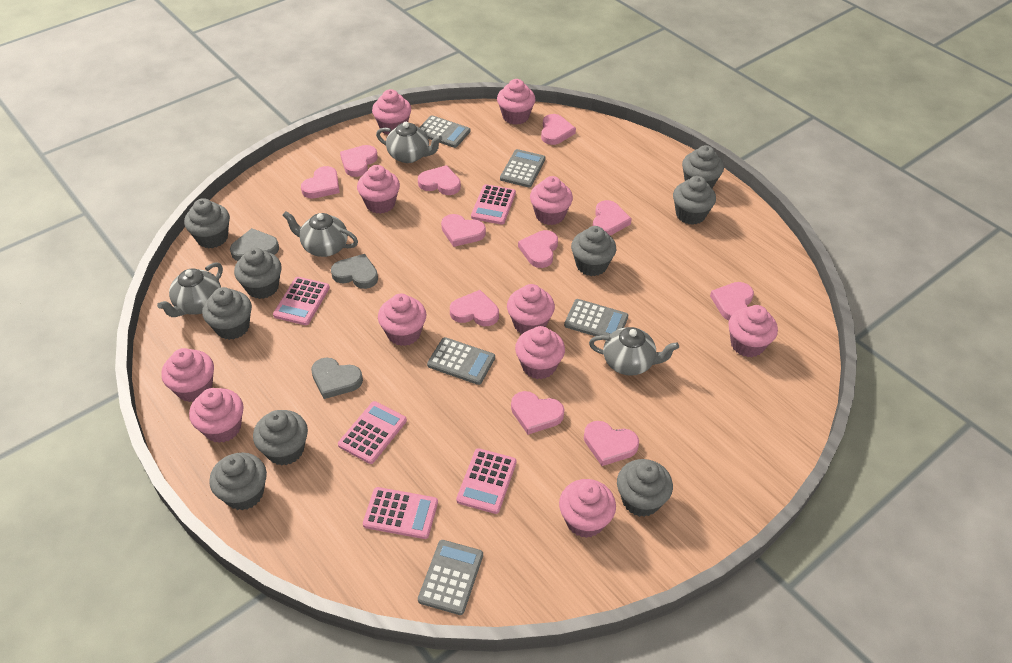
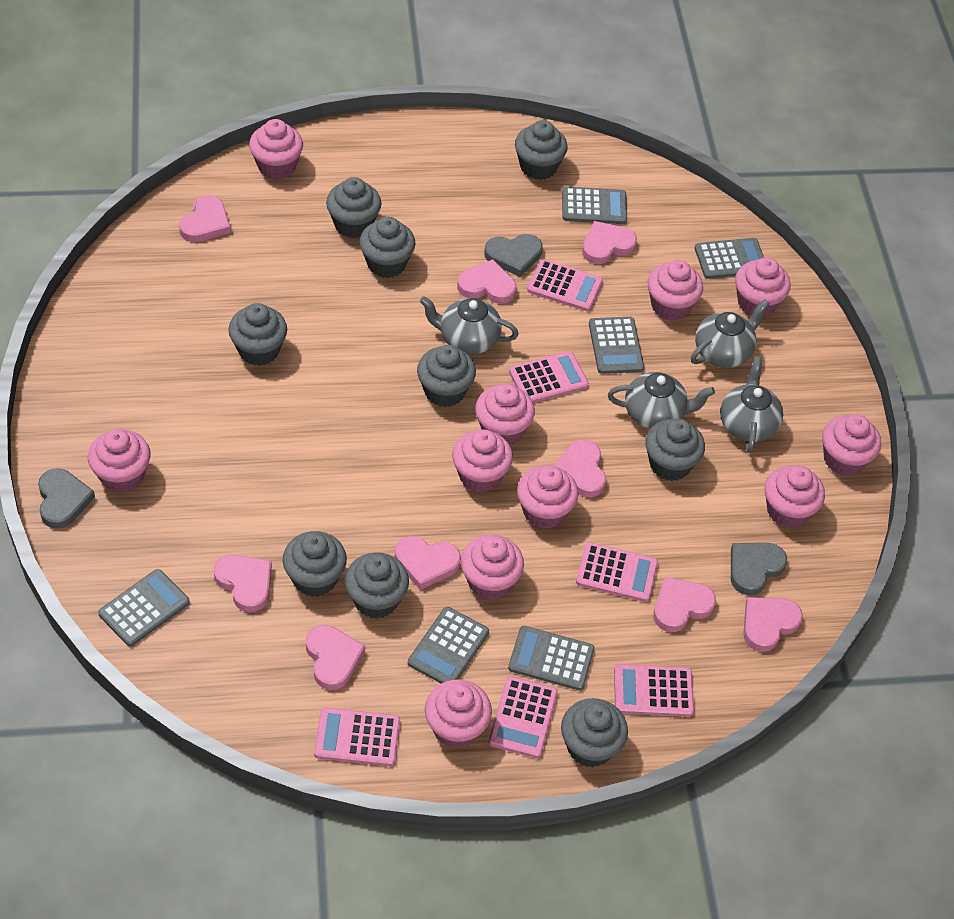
grey calculator: [418,540,483,615] [419,115,470,148] [427,337,495,385] [500,149,546,187] [564,299,628,336] = 5 -> [98,569,190,646] [408,607,489,684] [508,626,595,691] [562,187,627,224] [589,317,644,374] [695,238,764,279] = 6
pink calculator: [273,277,330,325] [338,401,407,464] [363,487,438,539] [456,448,517,514] [471,184,516,225] = 5 -> [314,707,400,766] [489,676,558,758] [509,351,589,403] [527,259,603,311] [576,542,658,602] [614,664,694,717] = 6
pink heart: [301,166,340,199] [340,145,378,177] [418,165,461,195] [441,214,486,247] [450,290,499,326] [511,391,564,435] [518,230,558,268] [541,114,576,145] [584,421,639,466] [593,200,632,235] [710,282,754,320] = 11 -> [179,195,231,242] [214,555,272,612] [306,625,365,690] [395,536,461,590] [457,259,516,304] [554,440,606,498] [582,221,637,264] [653,577,716,632] [743,597,803,652] = 9

